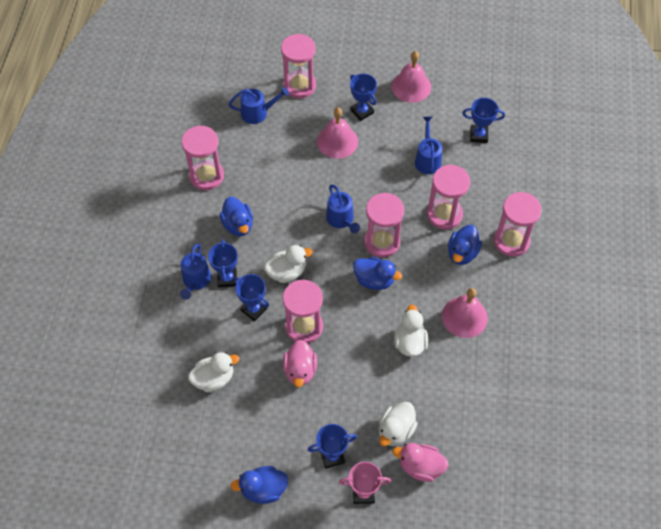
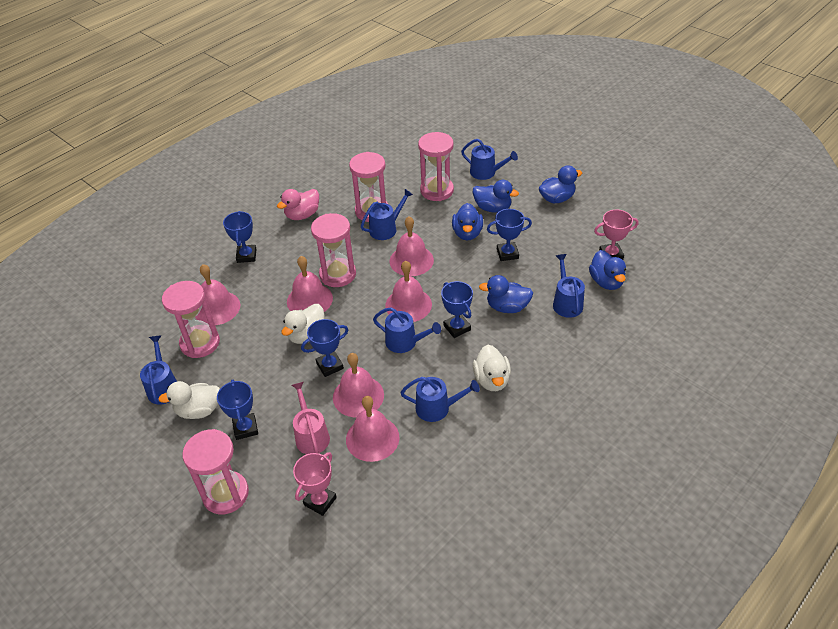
blue duck: [220,197,253,236] [230,466,288,504] [353,257,402,290] [448,225,482,265] = 4 -> [452,203,483,241] [472,180,519,213] [479,275,533,313] [539,165,582,203] [589,250,626,290] = 5
blue watering can: [180,243,211,300] [228,87,289,124] [326,184,360,233] [415,116,442,174] = 4 -> [140,335,177,405] [361,189,413,240] [373,307,441,353] [400,377,480,422] [461,139,518,180] [553,254,585,318] = 6
pink bell: [317,107,358,159] [391,51,431,103] [442,288,488,338] = 3 -> [195,264,240,325] [287,256,333,312] [333,353,384,417] [346,396,400,462] [385,261,432,322] [390,216,434,276] = 6
pink duck: [283,339,317,387] [392,443,448,482] = 2 -> [277,189,319,220] = 1
pink hourglass: [181,125,224,190] [281,34,316,99] [283,279,323,344] [364,193,404,258] [427,165,470,229] [494,192,542,257] = 6 -> [162,281,220,358] [182,429,249,514] [311,213,356,287] [349,152,388,222] [418,132,454,201] = 5
pink trophy: [339,462,391,504] = 1 -> [293,452,337,516] [594,210,639,260] = 2
pink watering can: none = 0 -> [292,382,330,454] = 1
white duck: [188,352,240,393] [264,245,313,283] [379,402,418,446] [394,304,428,357] = 4 -> [158,381,220,419] [281,304,325,344] [473,345,511,391] = 3

